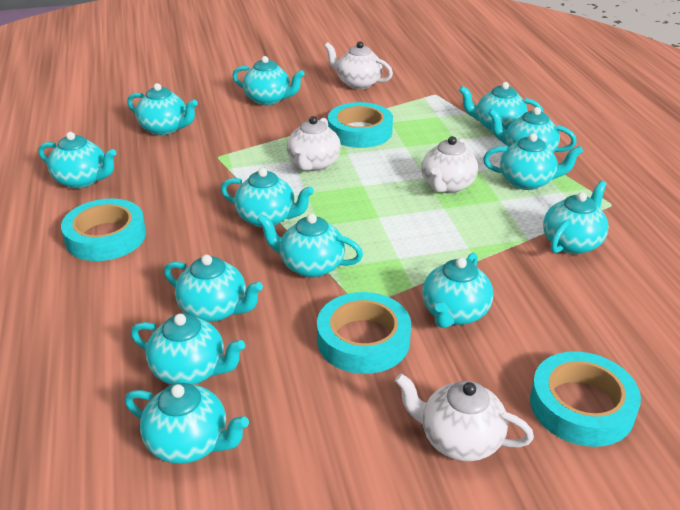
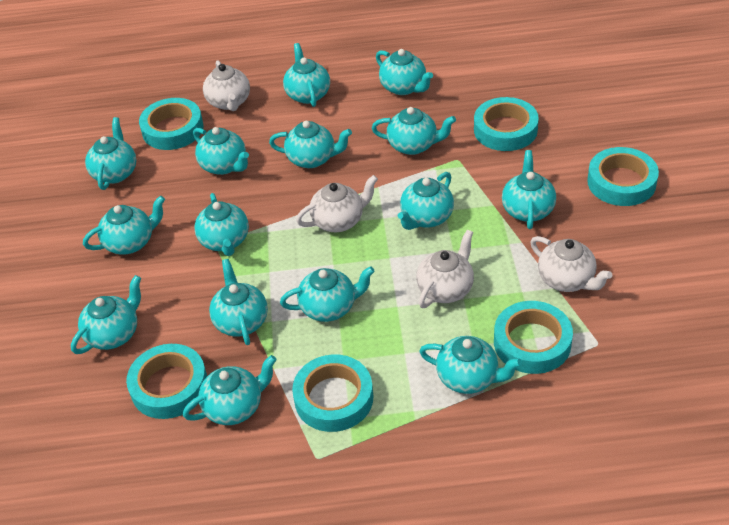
turquoise tape: [61,199,146,261] [317,292,411,374] [328,102,393,148] [530,351,641,447] = 4 -> [126,344,207,419] [139,98,203,150] [292,355,373,432] [474,97,539,151] [494,301,573,374] [587,147,659,206] = 6
turquoise teapot: [39,132,116,189] [125,383,249,464] [127,83,198,135] [131,314,245,385] [164,255,263,322] [221,168,314,228] [232,56,305,105] [257,214,363,278] [422,252,493,328] [459,82,543,132] [483,133,583,190] [488,107,577,152] [543,180,609,254] = 13 -> [71,275,141,354] [83,195,165,254] [85,117,136,190] [183,355,276,425] [193,127,249,175] [194,193,249,256] [209,259,268,345] [269,121,352,168] [280,266,375,322] [283,43,330,107] [372,107,456,155] [376,49,433,95] [398,172,454,230] [419,336,522,394] [502,150,556,229] = 15

